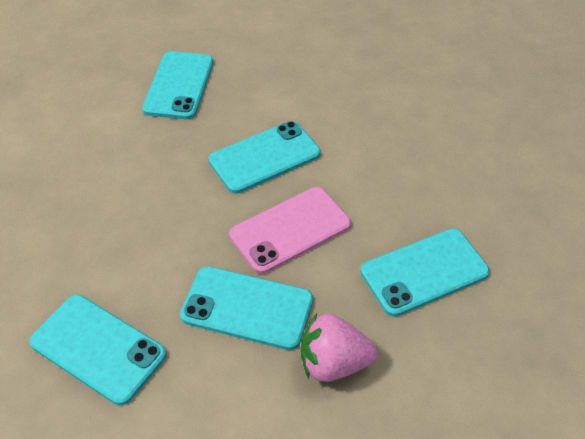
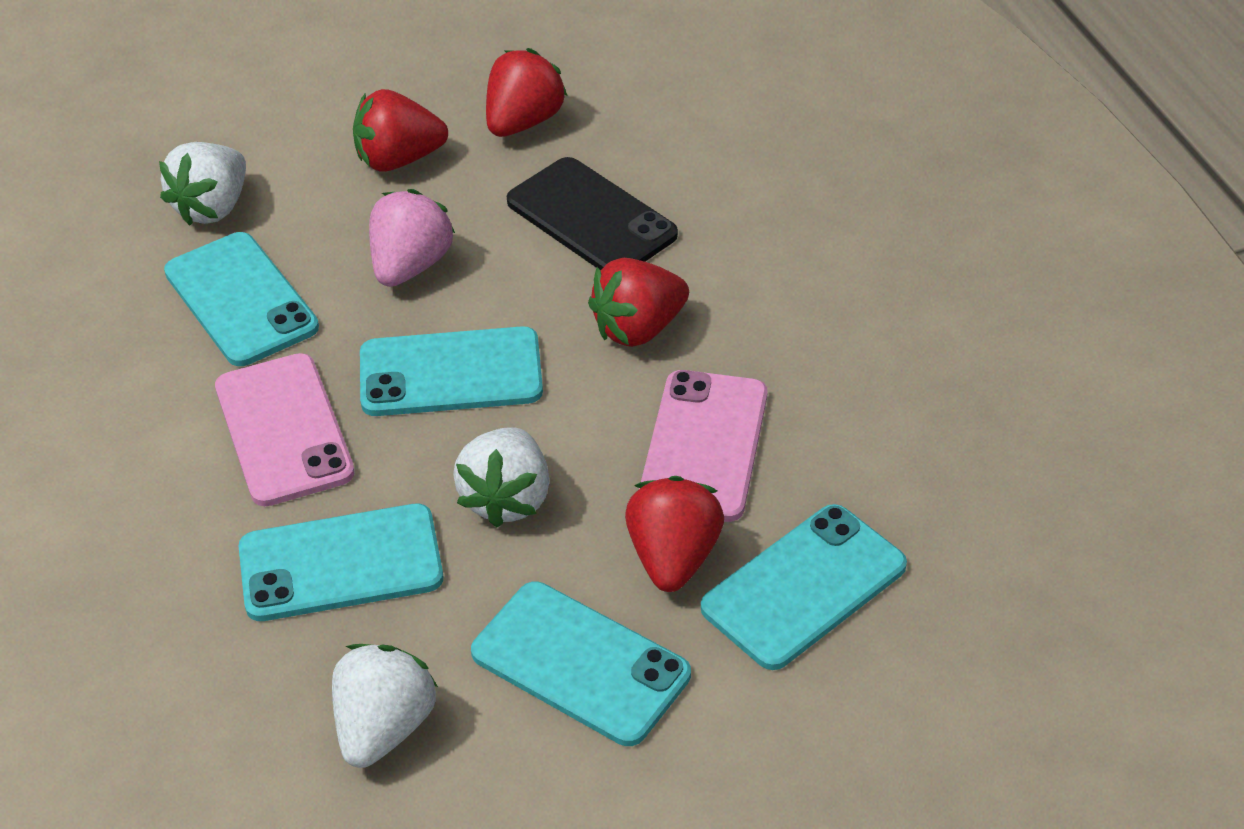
black phone: none = 0 -> [507,157,678,271] = 1
pink phone: [229,187,351,274] = 1 -> [215,353,355,506] [639,370,767,522] = 2
red strawberry: none = 0 -> [353,89,448,172] [486,48,567,137] [588,258,689,347] [625,476,724,592] = 4
white strawberry: none = 0 -> [159,142,246,226] [332,644,438,768] [453,428,549,528] = 3

